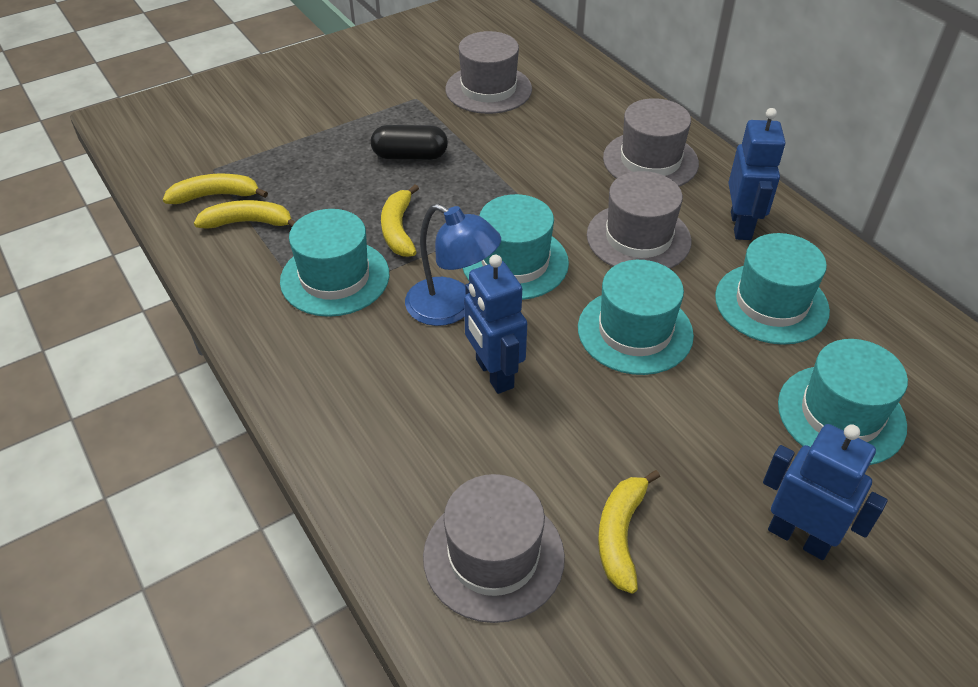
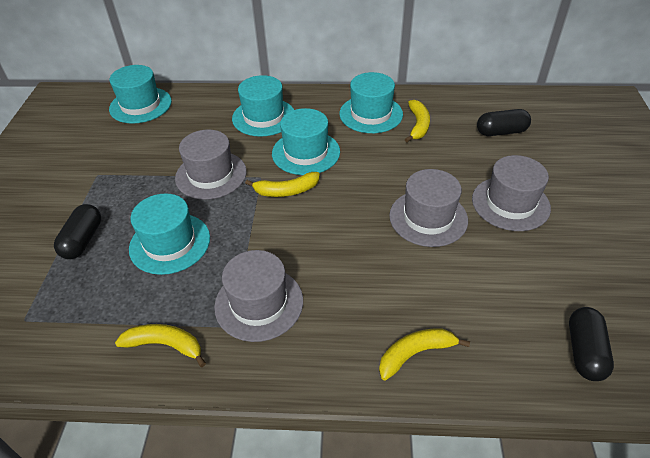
black capsule: [371,125,448,160] = 1 -> [54,204,101,259] [477,109,531,136] [569,307,614,381] = 3
blue lamp: [405,203,501,326] = 1 -> none = 0
blue robot: [464,255,527,394] [728,108,785,240] [763,424,888,560] = 3 -> none = 0

